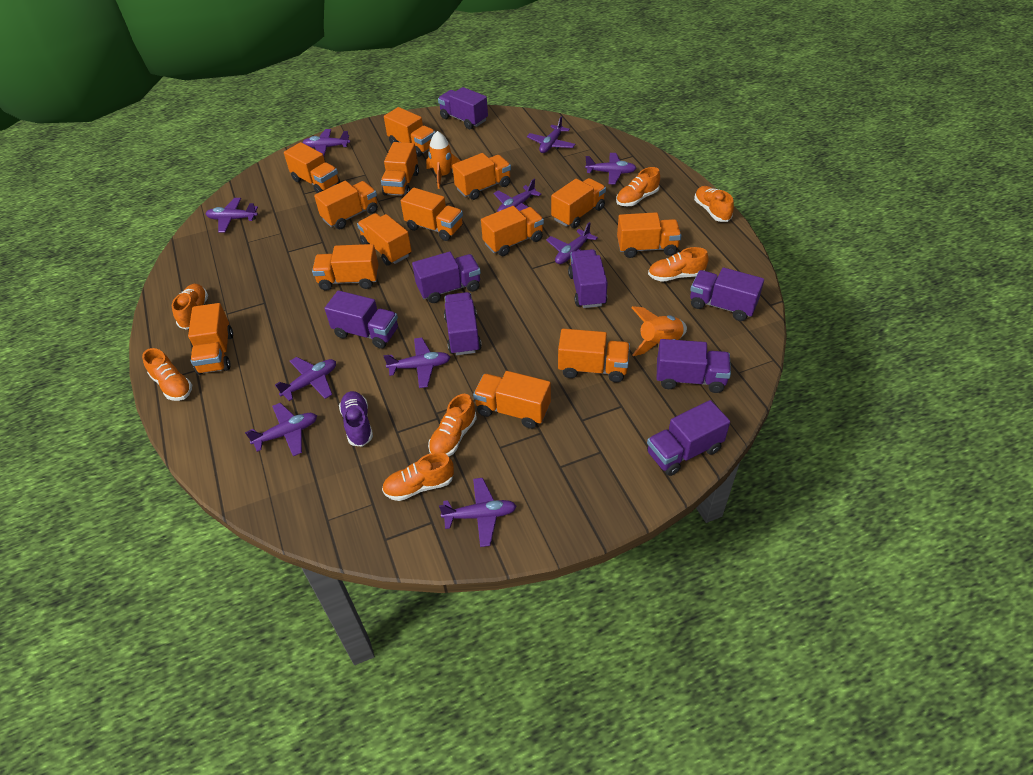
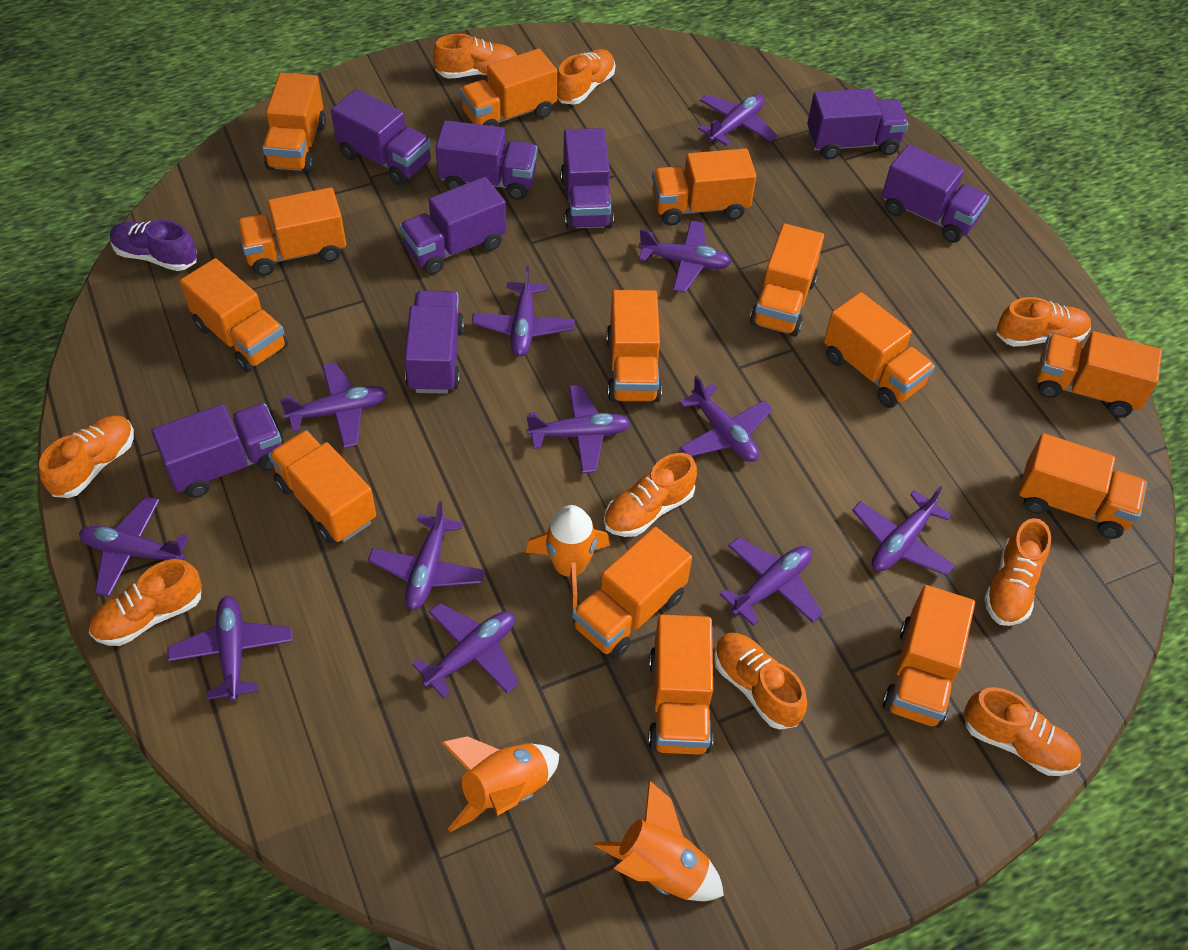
orange rocket: [426,131,461,189] [631,306,687,356] = 2 -> [441,736,559,832] [526,505,610,610] [593,780,724,901] = 3
orange shoe: [142,348,192,401] [172,284,208,330] [382,452,454,501] [428,394,477,456] [616,167,660,206] [648,247,708,282] [694,186,734,222] = 7 -> [39,415,134,498] [89,559,202,646] [433,34,517,79] [557,49,615,105] [604,453,697,537] [714,633,807,730] [964,687,1081,776] [984,518,1051,626] [996,297,1091,347] = 9
purple plane: [206,198,258,233] [245,403,317,456] [275,357,336,401] [303,129,350,156] [383,338,450,388] [439,478,516,547] [494,179,541,213] [527,116,575,153] [546,222,598,264] [585,153,636,184] = 10 -> [79,496,189,597] [168,596,293,702] [280,362,387,448] [368,501,485,610] [412,603,519,698] [472,266,575,356] [526,385,631,473] [638,221,732,293] [679,375,773,462] [698,94,777,146] [720,537,823,626] [852,486,955,575] = 12

